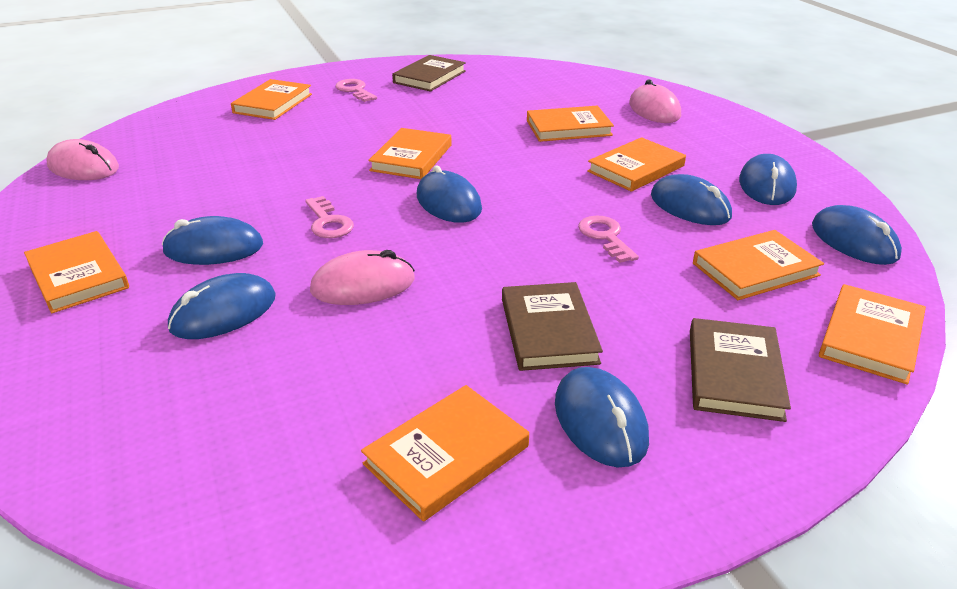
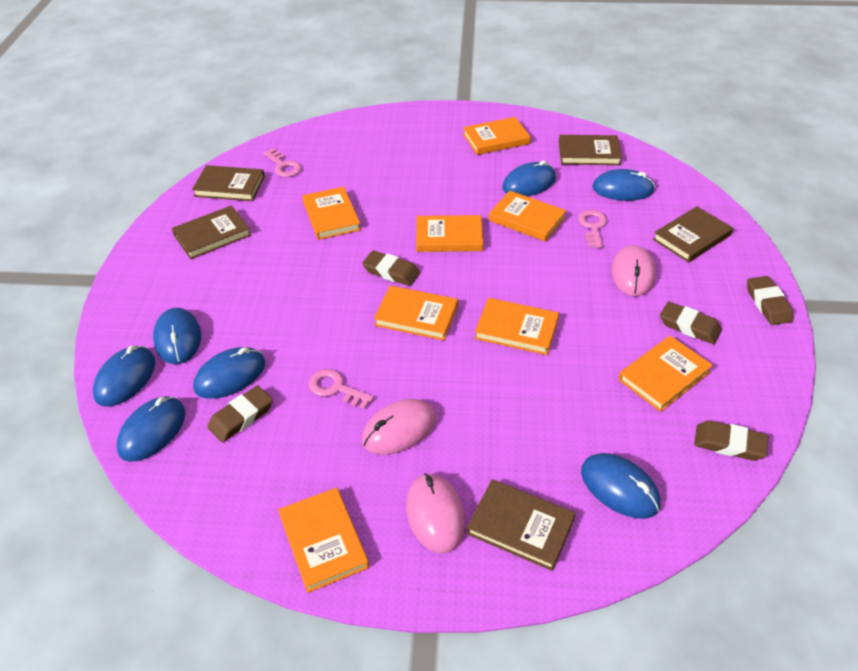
brown book: [392,55,466,92] [502,282,603,371] [690,318,791,422] = 3 -> [172,205,251,259] [192,165,265,201] [467,479,576,571] [559,135,622,165] [653,206,733,262] = 5
brown eraser: none = 0 -> [208,385,273,442] [362,250,420,286] [660,301,722,344] [694,420,769,461] [747,276,793,325] = 5

